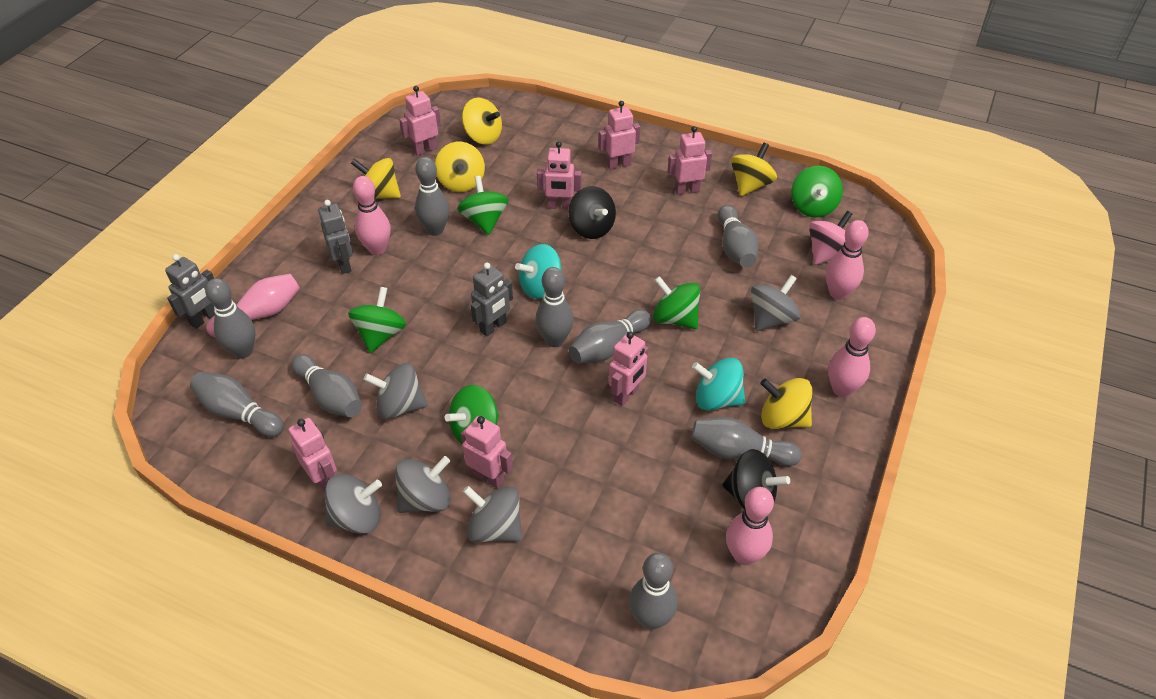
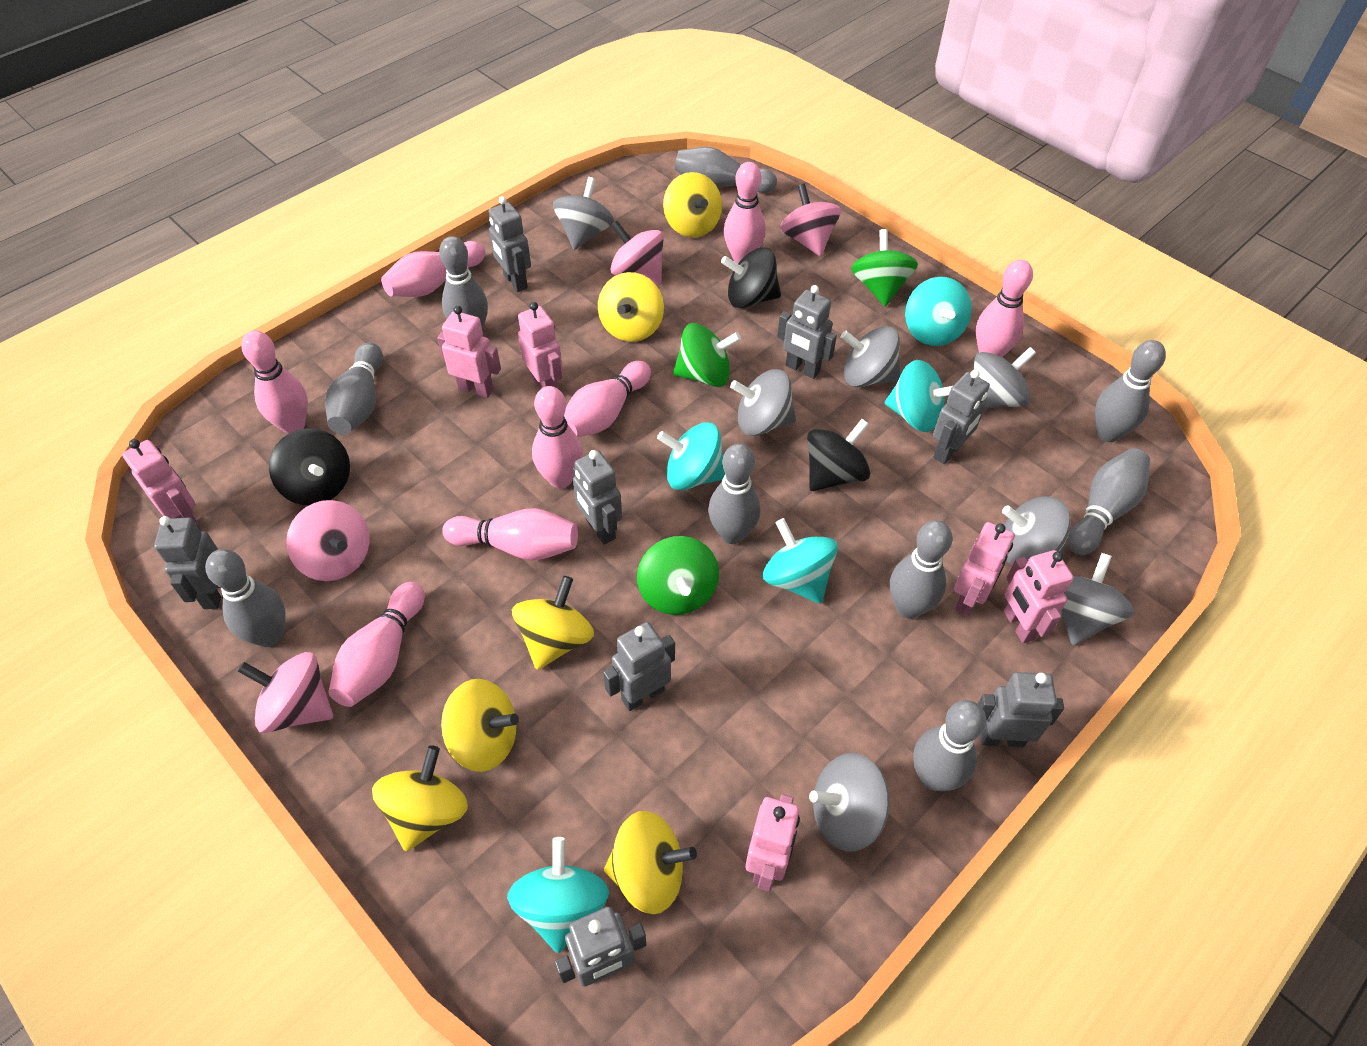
black spinning top: [568,186,616,239] [723,449,790,510] = 2 -> [269,428,350,505] [721,247,781,308] [807,419,870,491] = 3
green spinning top: [348,287,406,353] [445,385,499,444] [457,176,508,235] [653,276,700,329] [791,166,843,217] = 5 -> [637,536,719,615] [673,323,741,387] [851,229,918,306] = 3
grey robot: [165,254,215,329] [318,200,353,274] [470,263,513,337] = 3 -> [154,516,221,609] [488,196,531,292] [555,907,646,987] [573,450,622,544] [603,622,675,711] [777,285,837,379] [933,370,990,464] [978,672,1064,747] = 8
grey spinning top: [325,474,382,534] [364,363,428,420] [395,456,451,513] [463,486,522,542] [751,275,801,331] = 5 -> [553,177,614,250] [730,369,796,436] [809,753,890,851] [841,326,900,387] [974,347,1036,409] [1002,496,1071,565] [1060,553,1134,645] = 7
pink bowling pin: [206,274,300,337] [353,176,391,255] [726,487,774,565] [826,220,869,300] [828,317,876,397] = 5 -> [241,330,308,434] [328,582,425,707] [381,241,485,297] [442,508,578,561] [532,386,583,488] [564,361,651,437] [724,162,765,263] [976,260,1033,357] = 8
pink robot: [288,418,337,492] [399,86,441,156] [461,416,513,488] [537,141,581,209] [599,101,640,170] [609,332,649,406] [668,126,712,195] = 7 -> [122,439,199,526] [437,306,501,398] [518,302,563,389] [745,794,800,892] [954,522,1015,616] [1004,550,1073,643] = 6
pink spinning top: [809,211,852,265] = 1 -> [238,652,333,733] [286,500,370,581] [610,221,664,285] [780,184,841,256] = 4
turquoise spinning top: [515,244,561,299] [692,358,745,411] = 2 -> [507,837,609,953] [657,422,725,490] [763,518,838,604] [885,360,953,432] [905,277,972,346] = 5
yellow spinning top: [351,158,401,199] [435,142,485,192] [462,98,502,145] [731,143,777,196] [760,378,813,429] = 5 -> [372,745,468,851] [441,679,519,772] [512,576,594,670] [598,272,664,342] [604,811,697,914] [663,172,722,238] = 6

